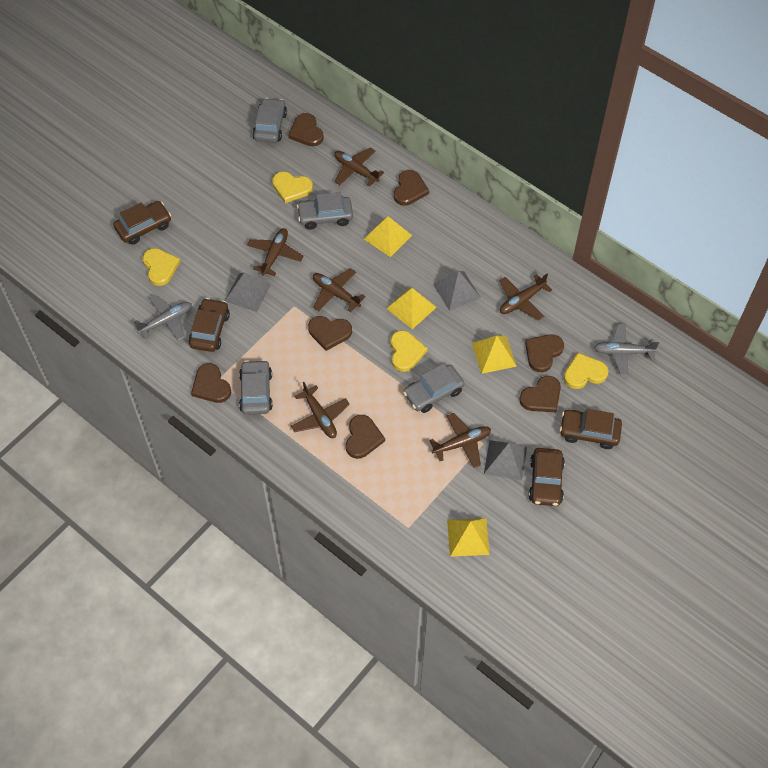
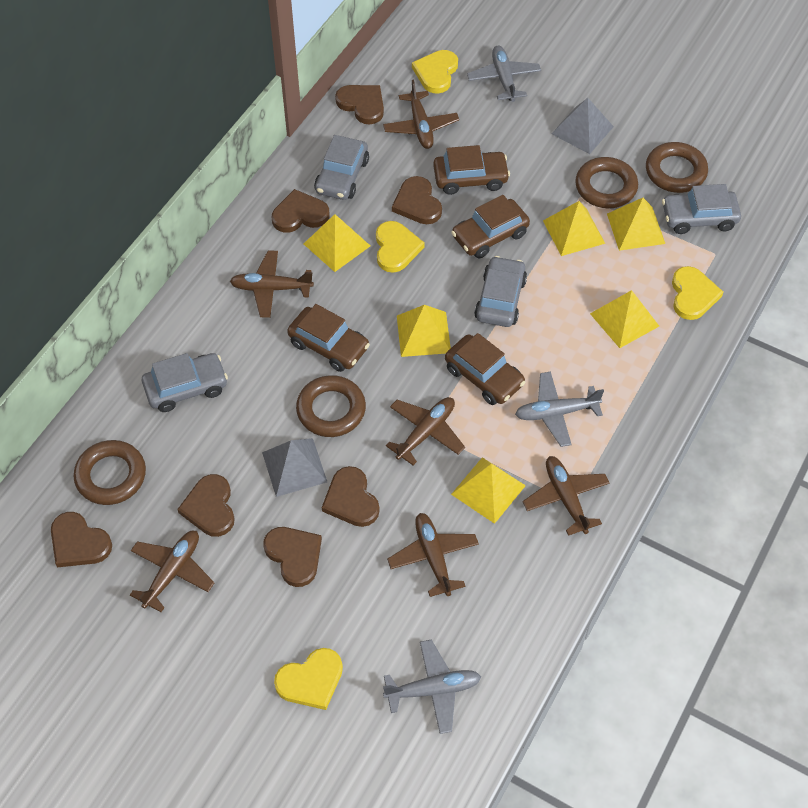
brown ring: none = 0 -> [74,440,146,505] [296,375,366,437] [575,157,638,208] [646,142,708,193] = 4
grey plane: [134,295,192,341] [594,323,659,376] = 2 -> [383,639,481,734] [467,46,541,102] [515,372,604,447] = 3
grey pyramid: [225,272,271,312] [433,271,481,311] [484,440,527,481] = 3 -> [262,438,327,497] [552,98,614,154] = 2
yellow pyramid: [364,216,412,257] [386,287,437,329] [447,518,490,557] [472,335,517,374] = 4 -> [304,214,370,272] [397,305,451,357] [451,457,526,524] [543,201,605,256] [590,290,659,348] [607,198,665,251] = 6

